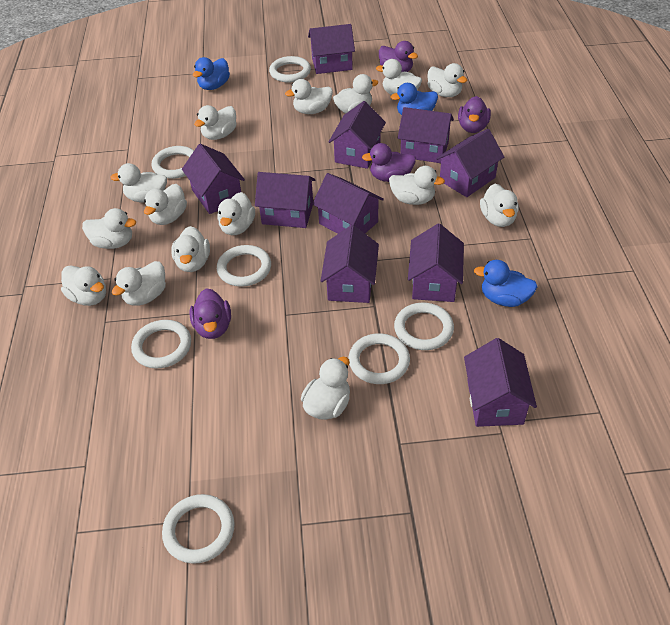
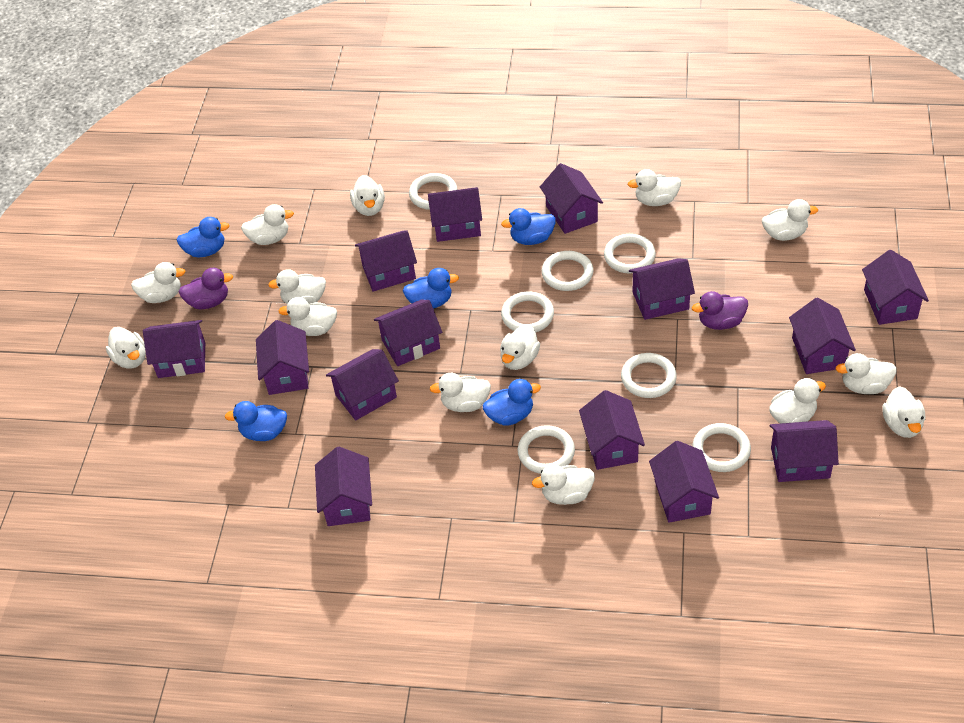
blue duck: [193,57,230,90] [390,83,438,115] [474,260,538,307] = 3 -> [177,217,230,257] [225,401,287,441] [403,268,459,309] [483,379,541,426] [501,208,556,245] = 5
purple duck: [190,288,231,339] [362,143,416,182] [379,41,418,72] [458,96,491,133] = 4 -> [179,268,233,309] [692,291,748,330] = 2
purple house: [182,144,245,214] [255,172,315,228] [308,24,355,74] [312,173,384,234] [321,225,379,303] [329,101,386,169] [398,107,454,163] [408,224,464,302] [436,129,504,197] [464,338,537,427] = 10 -> [143,320,205,378] [256,320,309,395] [315,447,372,526] [326,349,399,420] [355,230,417,292] [374,300,442,366] [428,187,482,242] [540,163,603,234] [579,390,645,470] [629,258,695,320] [649,441,719,523] [770,420,839,482] [789,298,856,374] [862,250,929,325] = 14
white duck: [61,265,106,306] [82,208,136,249] [110,163,167,202] [112,261,166,306] [144,184,187,225] [171,226,210,272] [194,105,237,140] [217,192,255,235] [285,79,333,114] [301,357,350,420] [333,74,378,113] [376,59,422,95] [389,166,445,205] [427,63,467,97] [480,184,519,227] = 15 -> [106,327,146,369] [131,262,186,303] [241,204,294,245] [268,269,326,304] [279,297,337,336] [350,175,385,216] [430,373,491,412] [500,324,540,370] [532,465,595,505] [628,169,681,206] [762,199,818,241] [769,378,826,423] [836,353,897,394] [882,386,925,438] = 14

